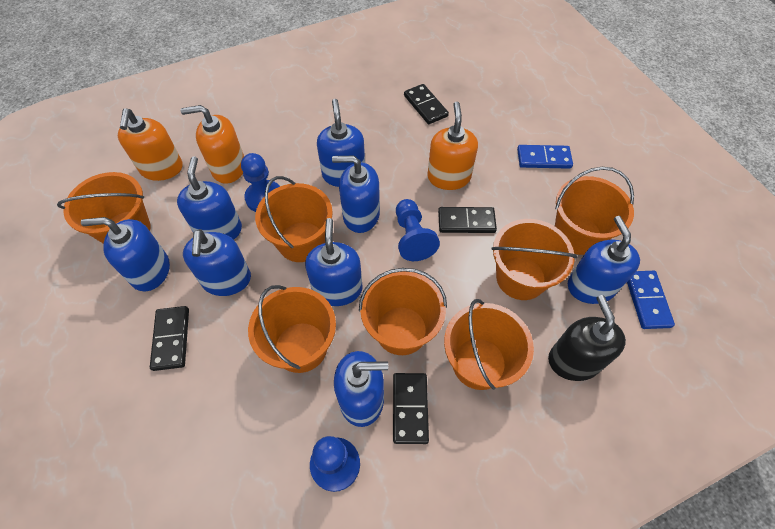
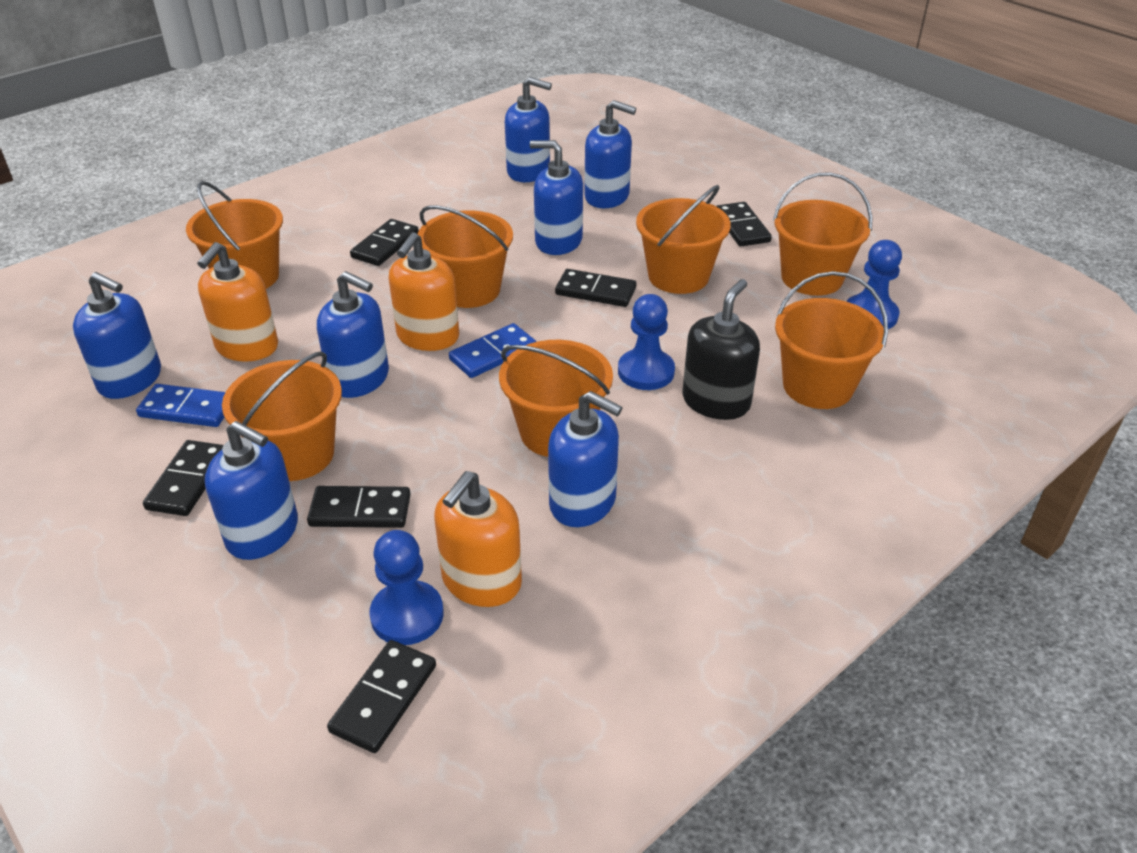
black domino: [150,306,189,371] [393,373,429,444] [404,84,449,124] [438,207,497,233] = 4 -> [143,440,224,516] [307,486,411,528] [327,640,436,753] [350,219,419,266] [555,269,636,307] [716,202,772,246] = 6
blue soap dispenser: [81,217,170,291] [177,156,242,240] [183,229,251,296] [305,218,363,306] [317,99,365,187] [332,156,380,233] [334,351,388,427] [568,216,640,304] = 8 -> [73,272,161,399] [205,421,298,560] [317,271,389,398] [505,77,552,182] [530,140,583,255] [548,391,623,527] [584,100,636,208] = 7

